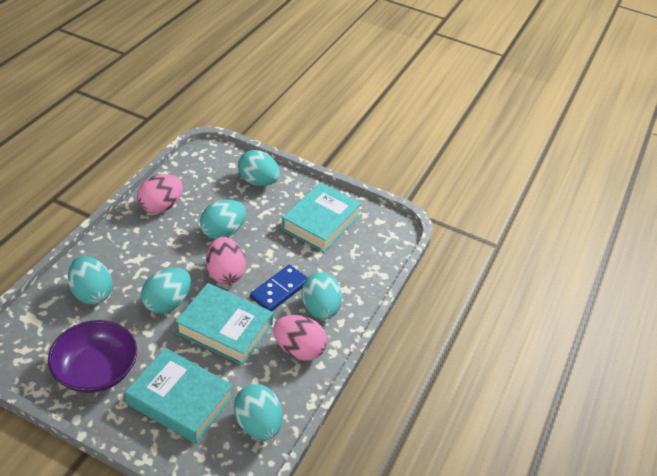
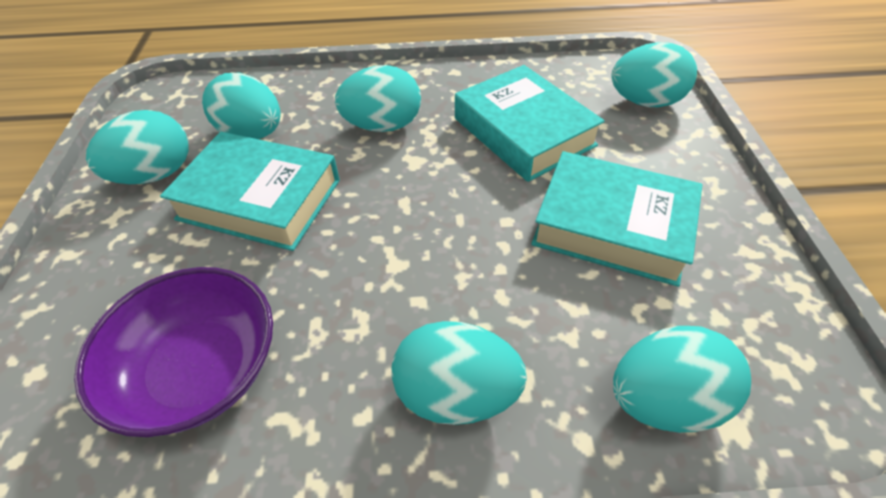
blue domino: [250,265,308,311] = 1 -> none = 0
pink egg: [137,174,183,213] [206,237,246,285] [273,315,327,361] = 3 -> none = 0

